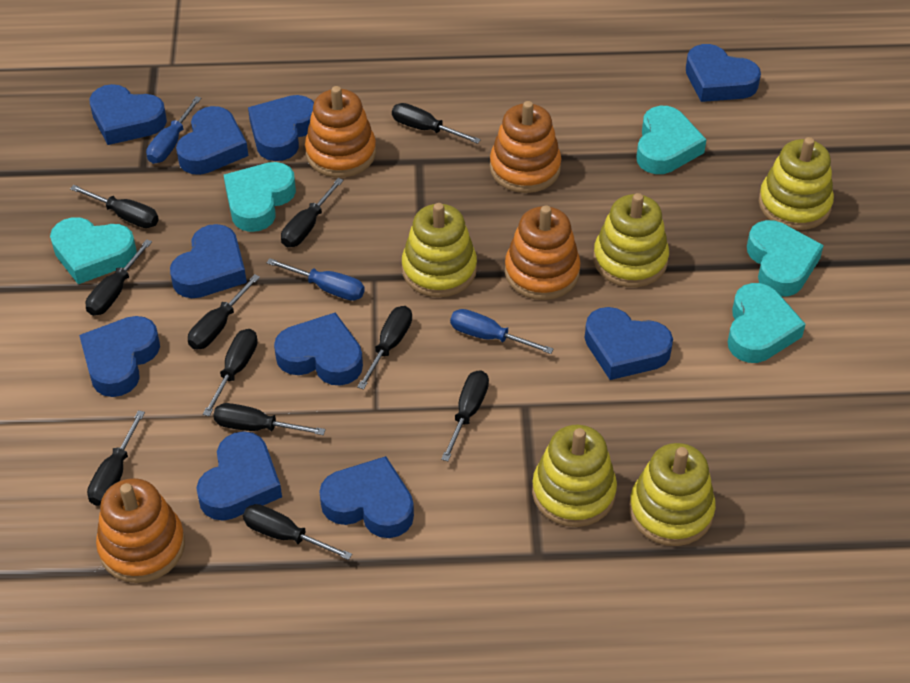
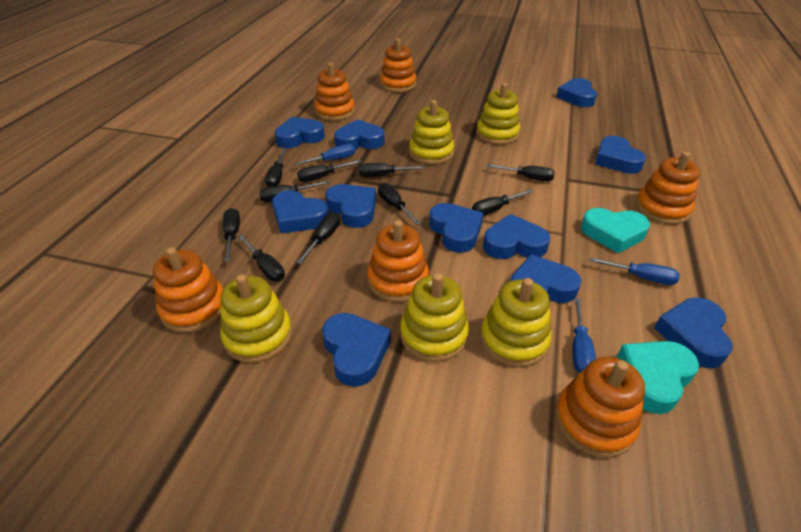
black screwdriver: [70,185,159,228] [86,239,152,316] [87,410,145,506] [188,274,260,350] [203,329,258,416] [213,403,325,435] [243,504,352,560] [281,178,344,247] [357,306,412,390] [392,103,481,144] [441,370,489,461] = 11 -> [223,208,240,261] [238,235,285,282] [259,181,329,202] [265,149,287,187] [296,212,340,264] [297,160,362,182] [359,163,425,177] [378,183,421,225] [472,189,533,216] [487,164,555,181] = 10
blue heart: [79,316,160,397] [89,84,167,145] [170,224,247,298] [176,106,249,175] [196,431,282,521] [248,95,314,161] [274,312,363,386] [319,456,414,538] [585,307,673,380] [686,44,761,102] = 10 -> [272,190,329,234] [274,117,325,148] [322,313,391,387] [325,184,376,228] [334,119,385,149] [429,203,483,253] [483,214,550,259] [510,254,581,303] [556,78,597,107] [595,136,646,174] [654,297,733,368] = 11
orange stacking toy: [96,478,185,583] [305,86,376,178] [490,101,561,193] [505,206,581,300] = 4 -> [153,247,223,333] [314,63,355,121] [367,220,429,302] [380,38,417,92] [555,357,645,458] [636,152,700,224] = 6
turquoise heart: [50,217,137,284] [224,162,296,232] [636,106,707,174] [728,283,806,363] [747,220,824,296] = 5 -> [581,208,650,253] [617,341,699,414] = 2

